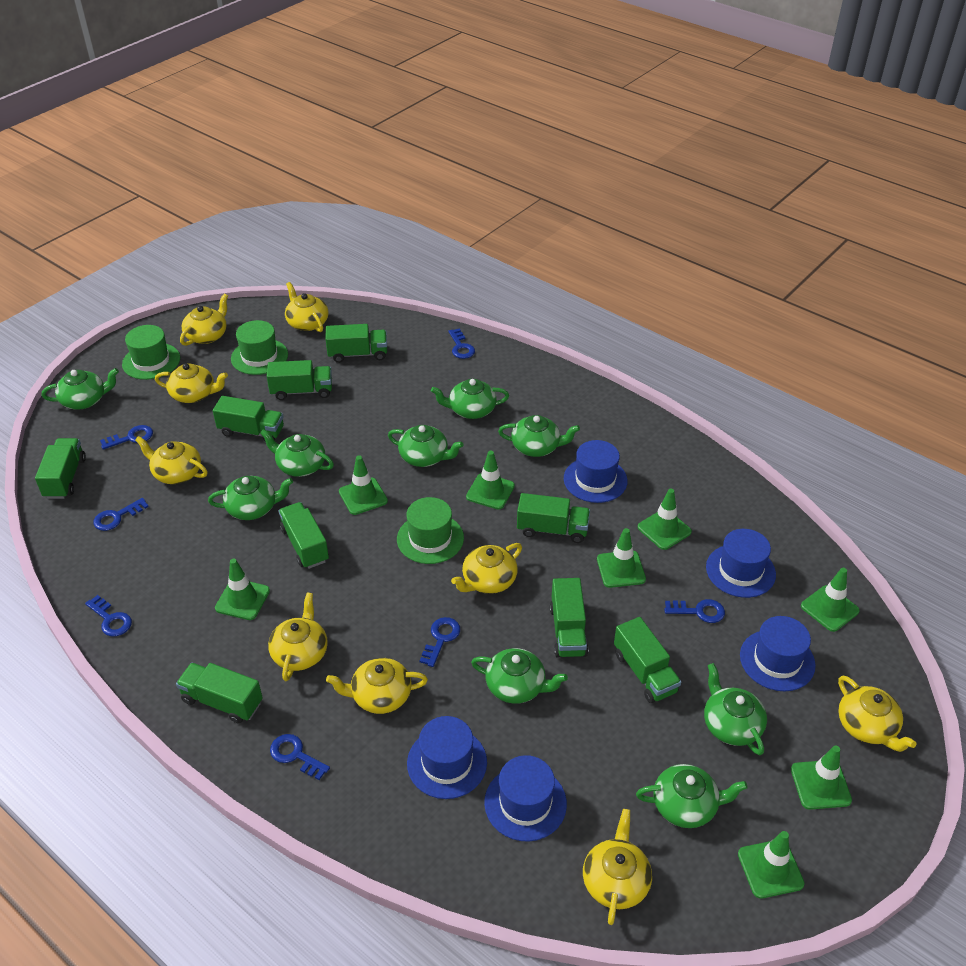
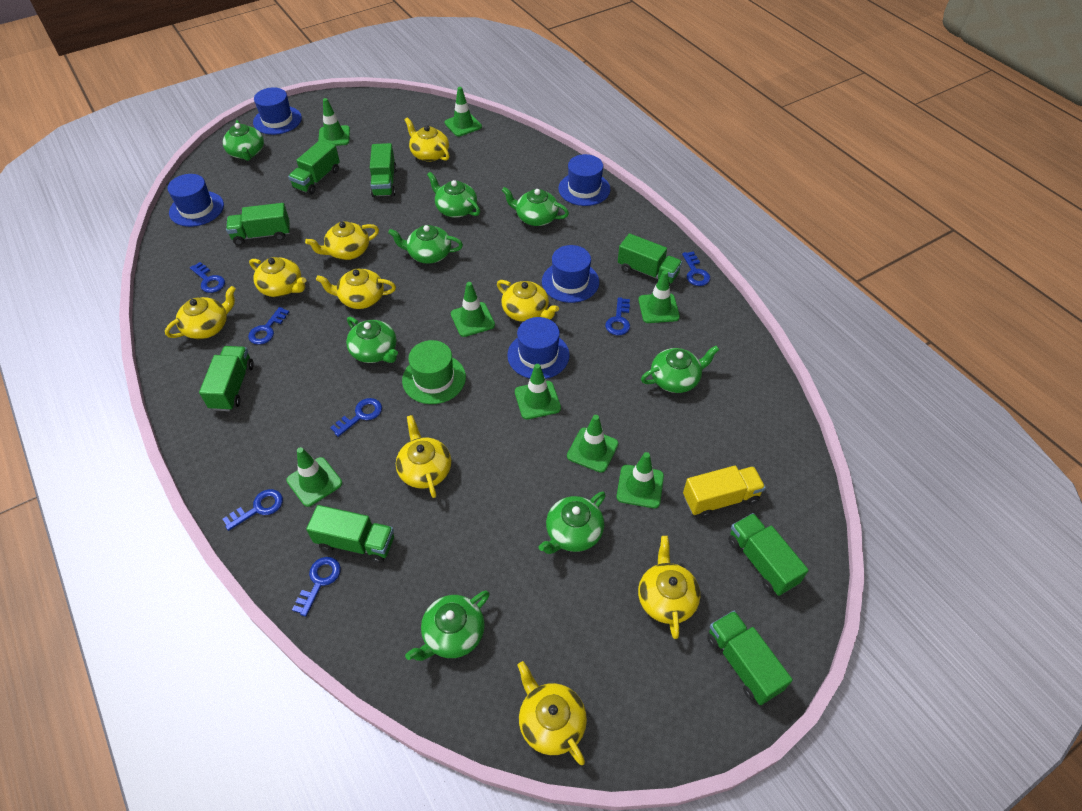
green hat: [122,325,180,380] [231,320,288,375] [397,497,464,564] = 3 -> [402,340,466,404] = 1
green teapot: [42,368,119,409] [208,476,293,520] [260,429,334,477] [388,425,463,467] [431,379,509,419] [471,648,568,704] [498,415,580,457] [636,764,748,828] [704,663,767,755] = 9 -> [223,120,264,161] [346,317,398,363] [388,225,463,264] [405,591,490,661] [427,172,480,218] [502,187,569,226] [538,492,606,554] [641,346,719,393] = 8
green truck: [35,438,86,499] [176,663,263,724] [213,396,284,442] [267,360,332,400] [278,502,329,569] [325,324,387,363] [517,493,590,543] [550,578,588,658] [614,617,681,703] = 9 -> [199,346,254,411] [226,203,290,245] [288,140,340,195] [306,505,394,563] [370,143,397,197] [618,233,682,285] [707,611,793,705] [728,513,809,596] = 8
yellow truck: none = 0 -> [683,466,766,518] = 1

